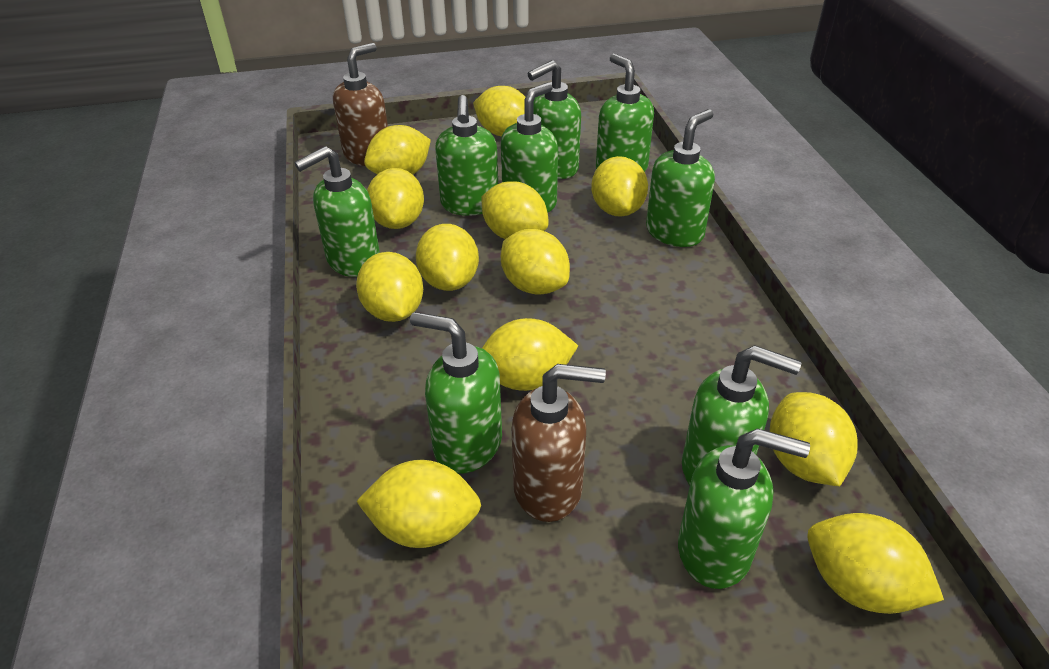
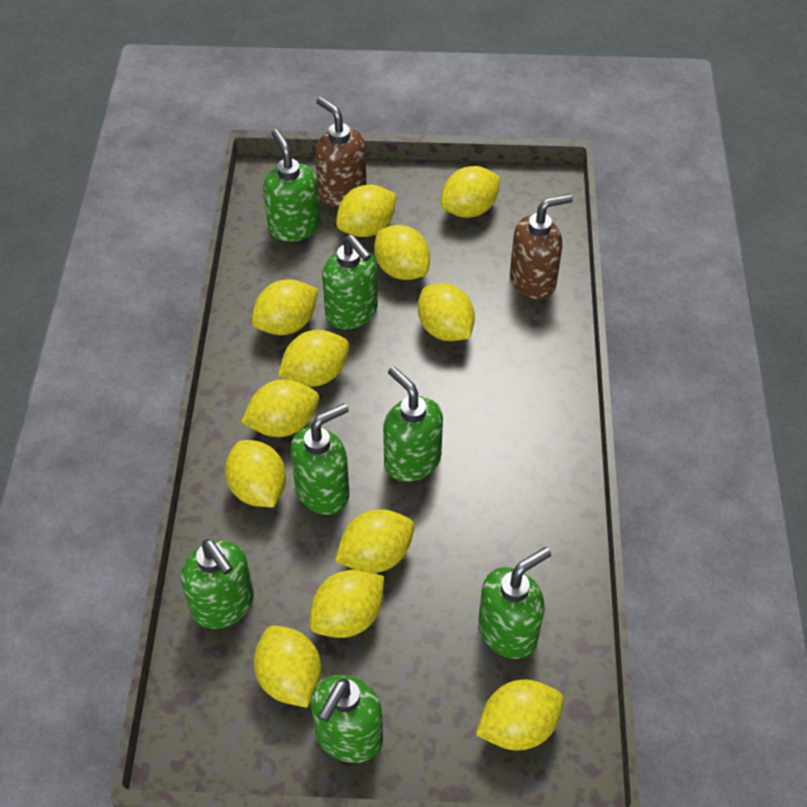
green soap dispenser: [294,146,380,277] [410,312,502,473] [435,95,498,216] [501,82,558,213] [528,60,581,179] [596,54,654,172] [646,109,715,247] [678,428,810,589] [682,345,801,485] = 9 -> [181,539,254,629] [263,129,320,242] [290,403,349,515] [311,675,383,763] [322,235,378,329] [383,366,443,482] [478,547,551,659] = 7

